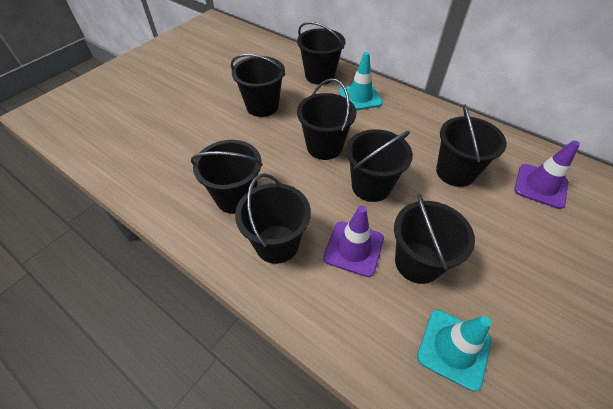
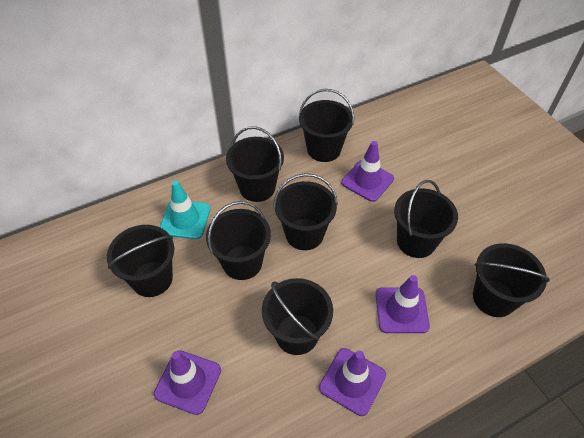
purple traffic cone: [323,206,384,277] [514,140,580,209] = 2 -> [154,350,221,415] [319,348,386,416] [341,141,394,202] [376,275,430,333] = 4
turquoise traffic cone: [339,52,383,110] [417,310,492,391] = 2 -> [160,181,210,239] = 1

